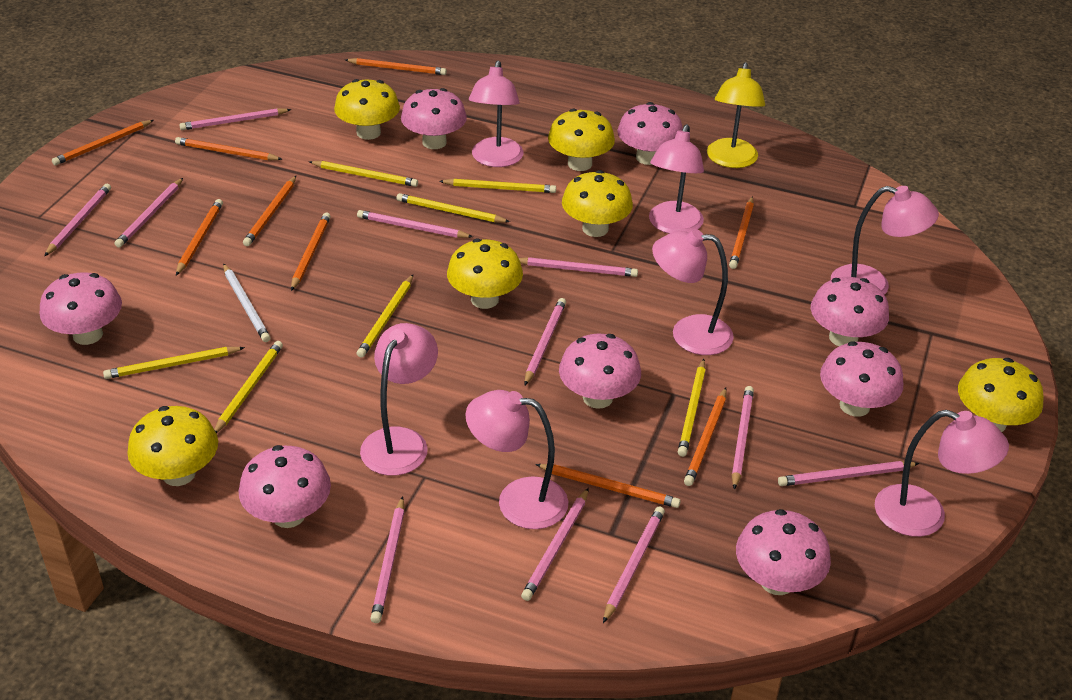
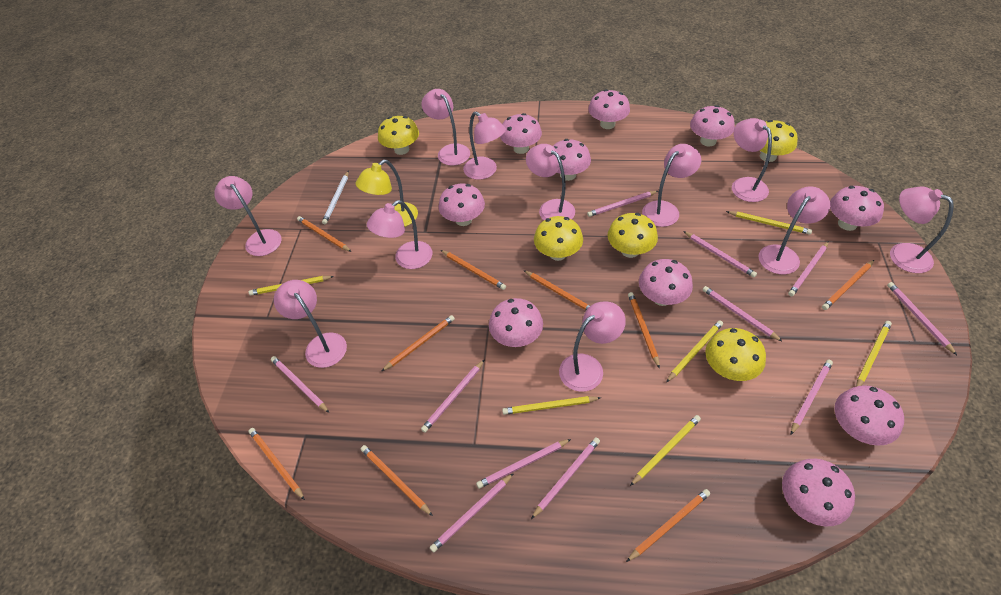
pink lamp: [360,323,438,476] [465,390,568,529] [469,61,523,167] [649,124,704,234] [652,229,734,355] [831,186,939,295] [875,410,1009,537] = 7 -> [214,176,282,256] [274,280,347,368] [367,200,432,269] [421,89,470,166] [463,112,506,180] [526,144,575,220] [559,301,626,392] [642,144,701,227] [732,118,772,202] [758,186,830,275] [890,187,954,273] = 11
pink mushroom: [39,272,122,345] [239,445,331,528] [401,88,467,149] [559,334,641,409] [617,102,683,165] [736,509,831,595] [811,277,889,346] [820,341,903,417] = 8 -> [439,184,485,226] [489,298,543,347] [500,113,542,154] [553,139,591,181] [588,89,630,129] [639,259,693,306] [690,105,735,147] [782,459,855,526] [830,186,884,231] [834,385,904,446] = 10
yellow mushroom: [127,406,218,486] [334,79,400,140] [447,238,523,309] [548,109,615,171] [562,170,633,237] [958,358,1044,432] = 6 -> [378,116,419,155] [534,216,583,261] [607,213,658,258] [705,328,766,381] [759,120,798,162] = 5
yellow pencil: [103,347,245,379] [214,341,283,433] [309,161,418,187] [357,275,413,358] [397,193,510,223] [439,179,556,193] [678,359,706,457] = 7 -> [249,276,334,296] [502,396,601,415] [630,415,701,486] [666,320,723,382] [726,211,812,235] [856,321,892,387] = 6

